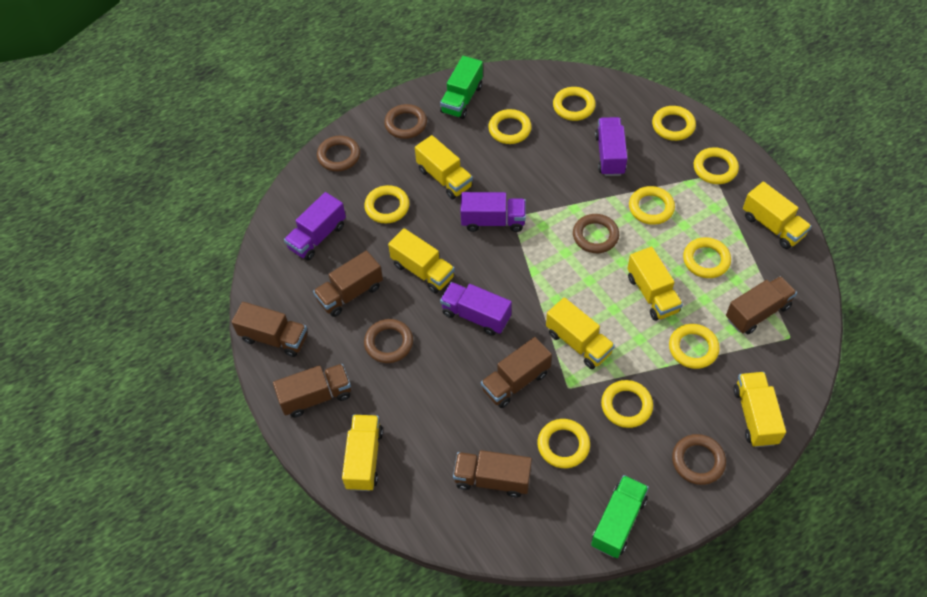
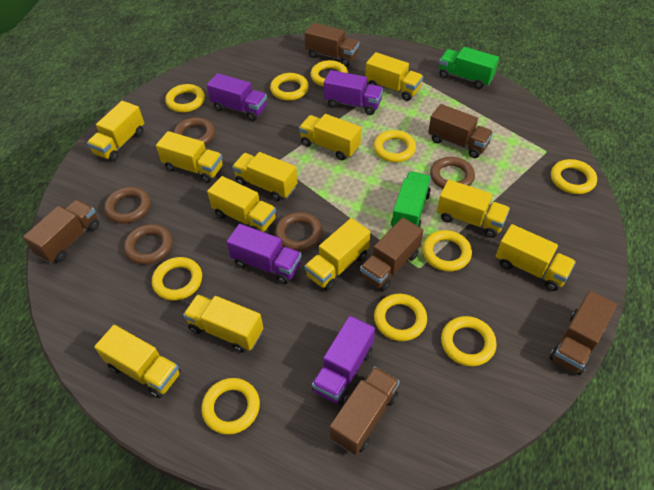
yellow truck: [342,415,383,491] [388,228,455,293] [415,135,473,199] [546,297,615,369] [627,247,683,321] [733,372,786,447] [743,181,812,249] = 7 -> [87,101,144,161] [94,325,181,398] [156,131,223,183] [183,294,263,353] [207,176,276,232] [232,152,298,201] [299,114,361,160] [304,218,370,291] [366,52,423,101] [437,180,510,238] [496,224,576,291] = 11

